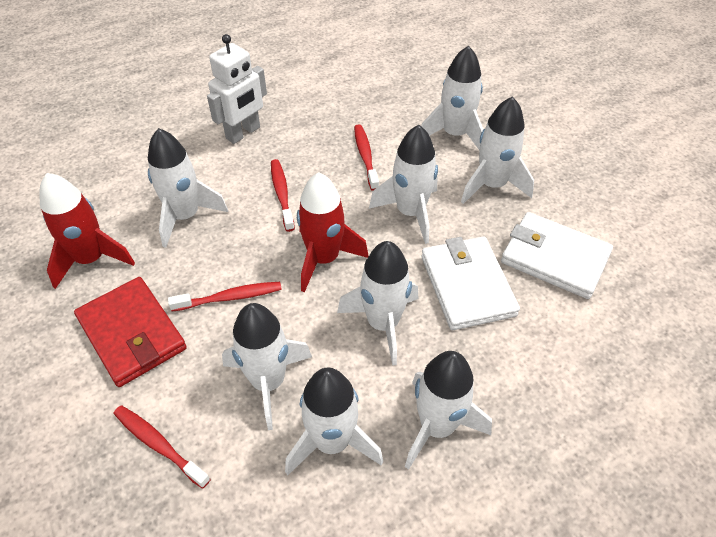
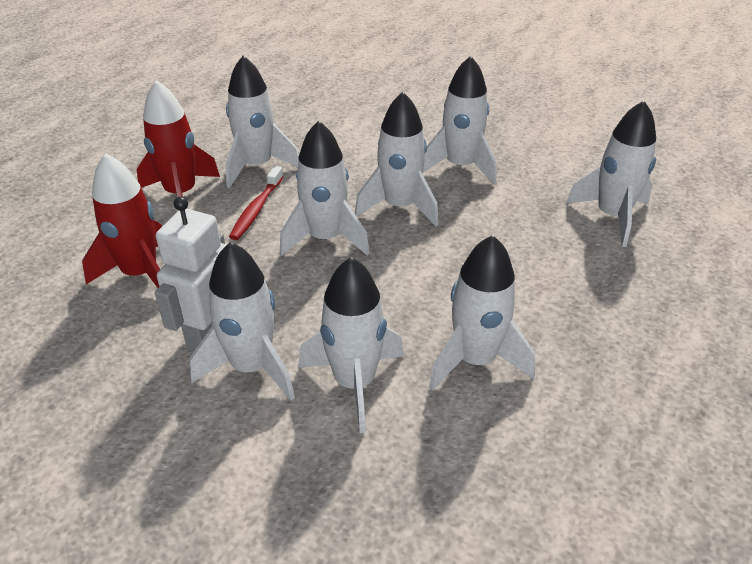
red toothbrush: [114,406,211,489] [168,282,282,311] [271,159,295,232] [354,124,379,191] = 4 -> [229,166,283,240] = 1
red wallet: [74,277,187,387] = 1 -> none = 0
white wallet: [421,236,520,330] [501,212,613,299] = 2 -> none = 0

